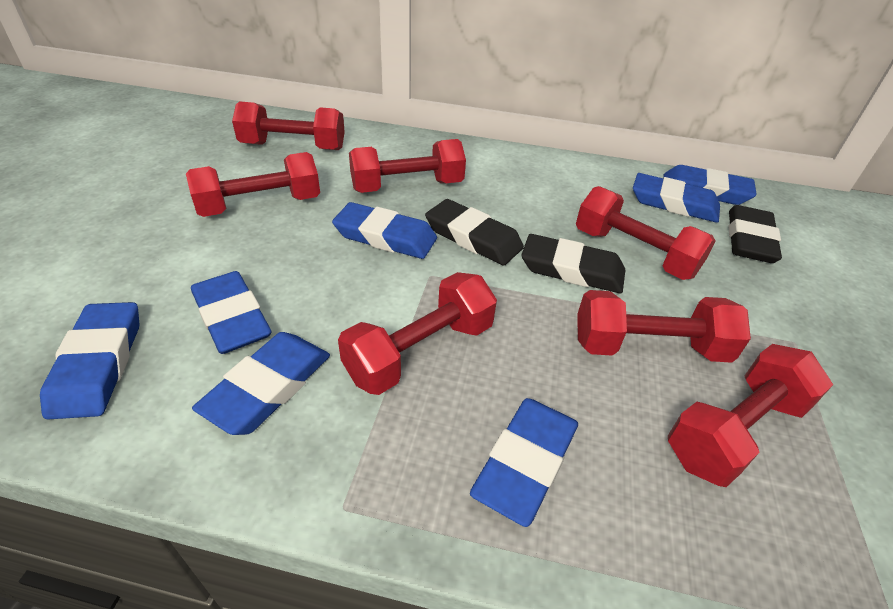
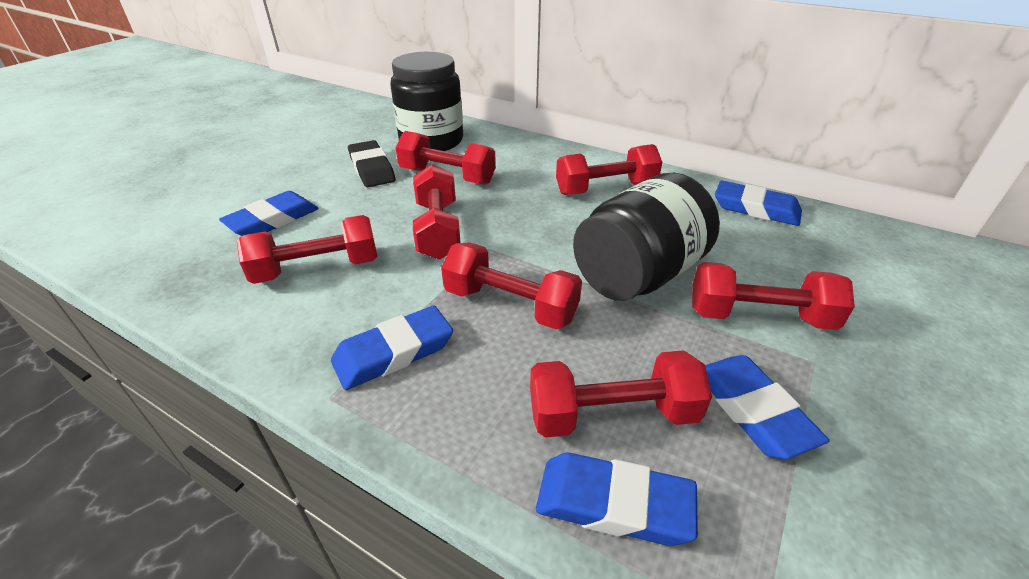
black eraser: [425,199,524,266] [521,234,625,293] [728,205,782,263] = 3 -> [348,140,395,187] = 1
black jar: none = 0 -> [390,52,463,151] [573,173,720,301] = 2
blue eraser: [40,302,139,419] [191,271,271,354] [192,332,330,435] [332,202,437,259] [470,398,578,527] [633,173,720,223] [663,165,757,205] = 7 -> [219,191,319,236] [331,306,453,390] [536,453,698,546] [705,355,830,459] [715,181,802,226] = 5

